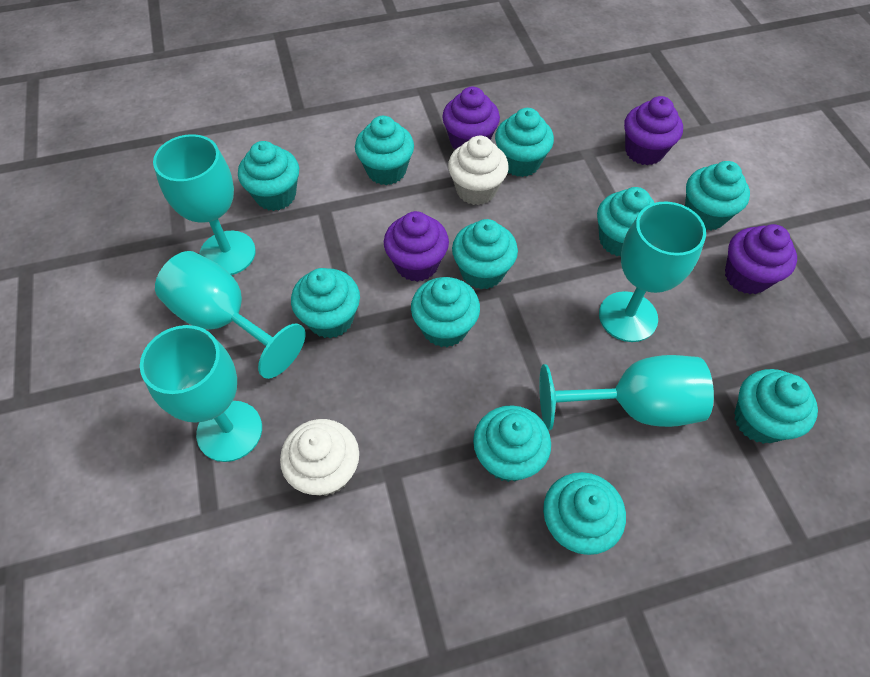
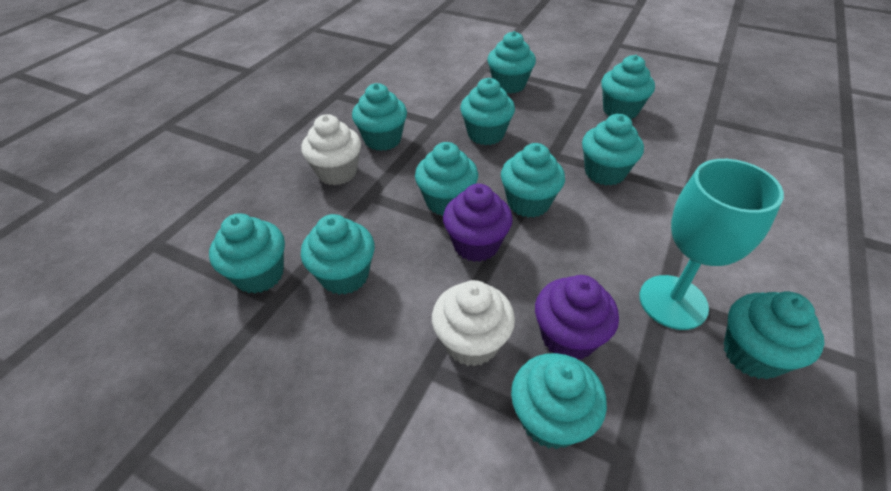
purple cupcake: [384,211,449,282] [442,87,500,150] [624,96,683,165] [725,224,797,294] = 4 -> [443,184,513,262] [535,275,619,360] = 2
turquoise goblet: [140,325,262,462] [153,134,256,275] [155,251,305,379] [539,355,714,430] [599,201,706,342] = 5 -> [639,159,784,330] = 1

